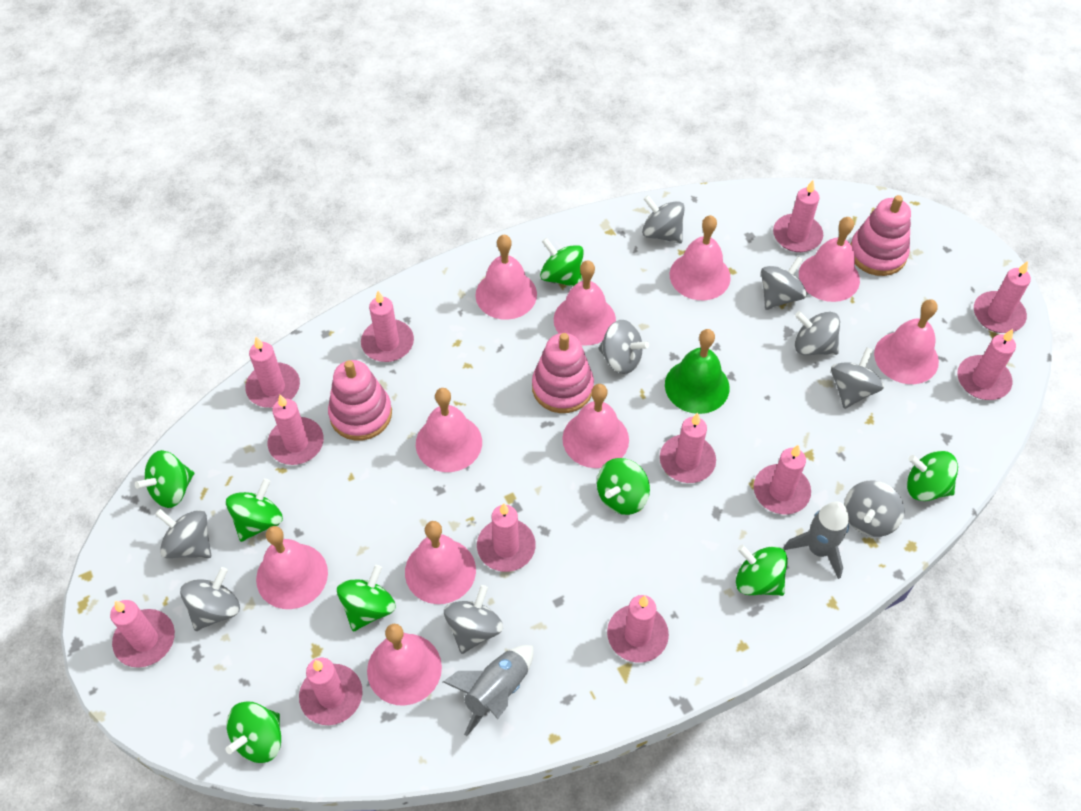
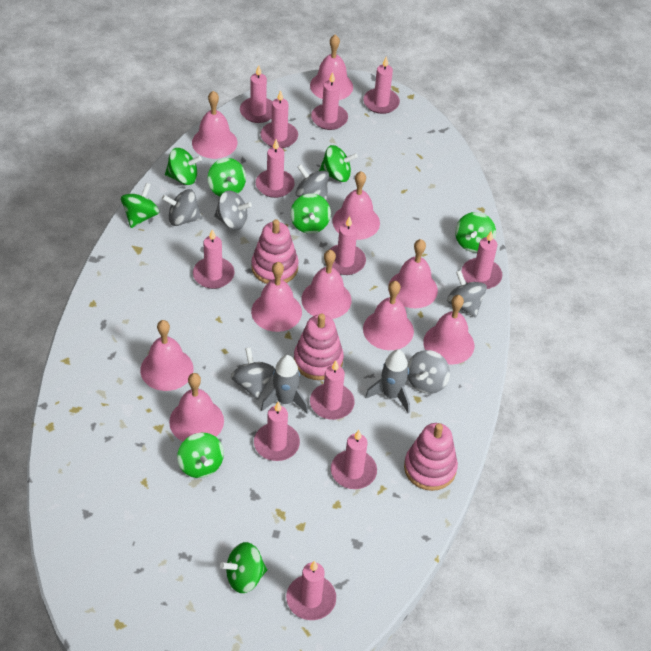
green bell: [665,329,730,414] = 1 -> none = 0
grey spinning top: [155,509,211,558] [180,567,240,631] [444,585,503,654] [598,320,649,374] [642,195,685,243] [761,256,807,310] [795,311,840,355] [831,347,884,409] [844,480,904,537] = 9 -> [162,189,202,226] [214,191,252,230] [231,347,275,400] [296,165,329,201] [408,350,450,394] [447,270,487,317] = 6

